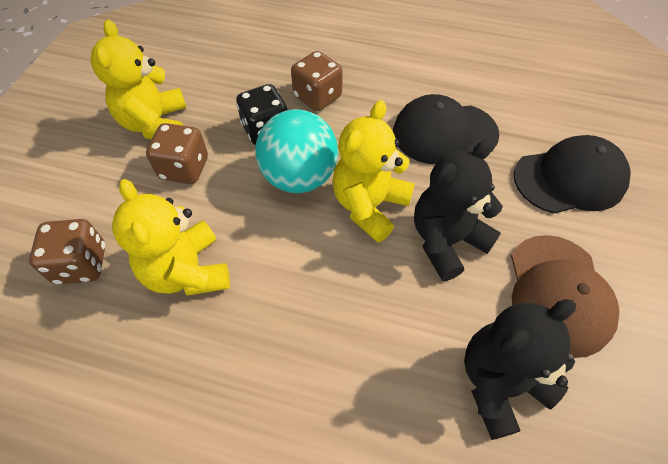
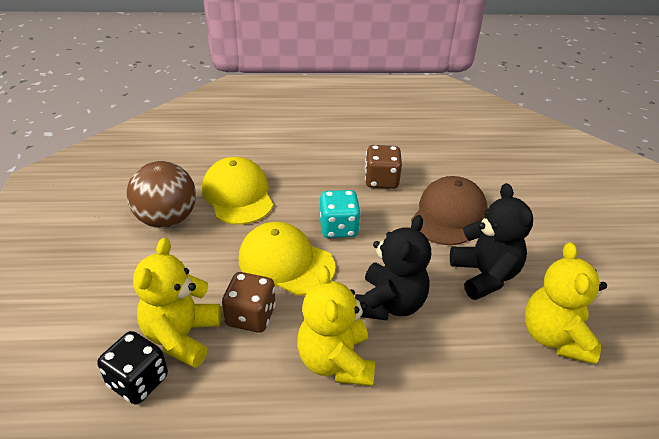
black cap: [393,94,500,164] [514,135,631,214] = 2 -> none = 0
brown ball: none = 0 -> [127,161,196,228] = 1
brown dice: [29,219,105,285] [146,123,208,184] [291,51,343,111] = 3 -> [222,272,276,333] [365,145,402,189] = 2
turquoise ball: [255,109,338,193] = 1 -> none = 0
turquoise dice: none = 0 -> [320,190,361,238] = 1
yellow cap: none = 0 -> [202,157,273,225] [239,222,336,296] = 2

